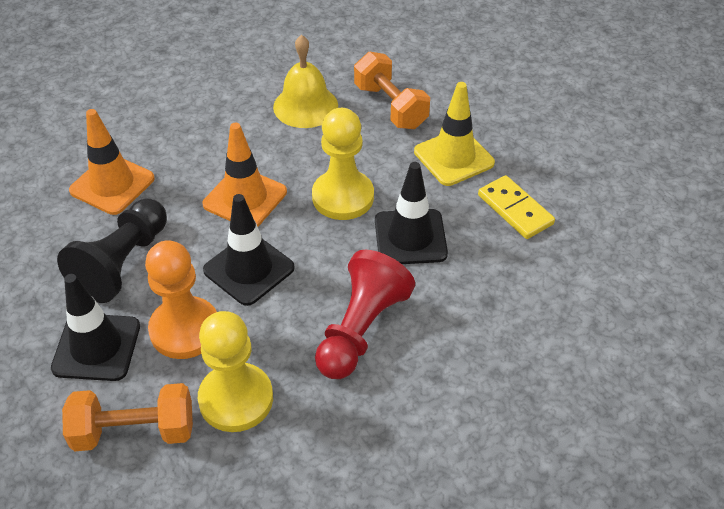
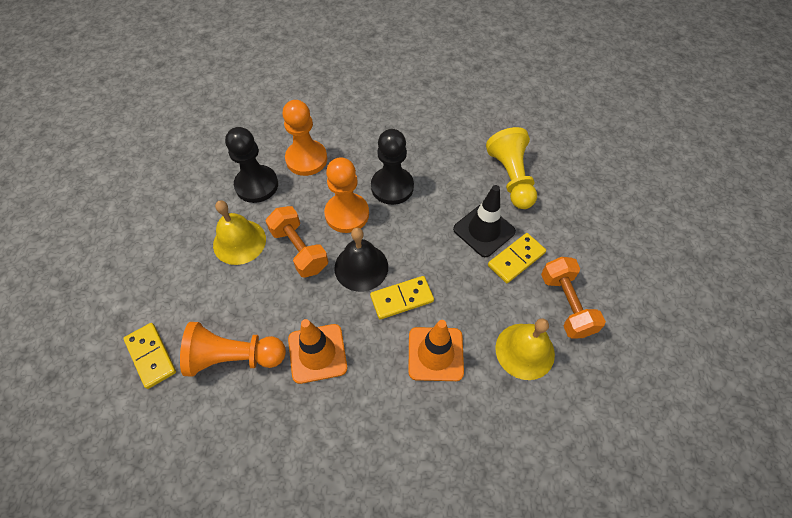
black bell: none = 0 -> [334,228,388,292] = 1
black pawn: [57,198,167,303] = 1 -> [225,127,278,203] [371,129,414,205] = 2
black traffic cone: [51,274,140,381] [203,194,295,306] [375,162,448,264] = 3 -> [453,185,516,257] = 1
orange pawn: [145,240,217,359] = 1 -> [180,322,286,377] [282,100,327,176] [324,157,369,233] = 3
red pawn: [315,250,415,379] = 1 -> none = 0
yellow bell: [273,35,338,128] = 1 -> [213,200,266,265] [496,318,555,380] = 2
yellow domino: [478,175,555,239] = 1 -> [123,323,176,389] [370,276,434,319] [488,233,546,283] = 3
yellow pawn: [198,311,273,432] [312,108,374,220] = 2 -> [486,127,537,209] = 1
yellow traffic cone: [414,82,495,186] = 1 -> none = 0

